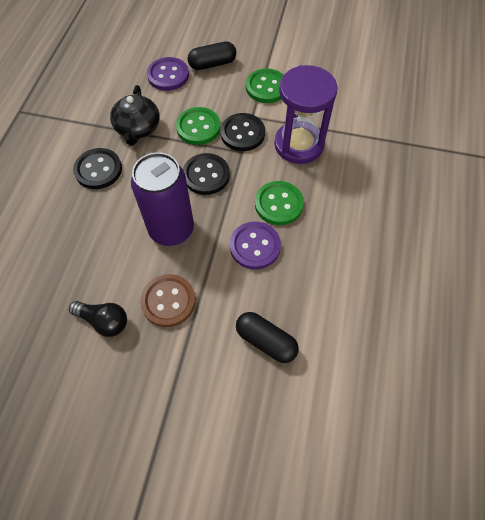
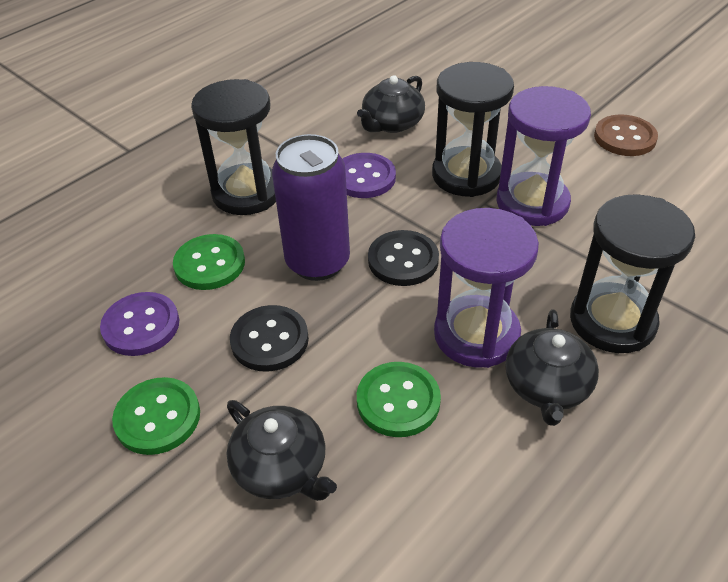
black button: [73,148,122,189] [183,153,230,195] [220,113,265,151] = 3 -> [230,305,309,372] [368,230,439,286] = 2
black capsule: [188,41,236,70] [236,312,299,363] = 2 -> none = 0
black hourglass: none = 0 -> [191,79,276,215] [432,62,514,197] [570,194,695,353] = 3
black light bulb: [69,301,127,337] = 1 -> none = 0
black teapot: [110,85,160,146] = 1 -> [227,400,337,501] [357,75,425,133] [505,309,599,426] = 3
purple hourglass: [274,65,338,164] = 1 -> [434,208,539,368] [496,86,591,226] = 2

